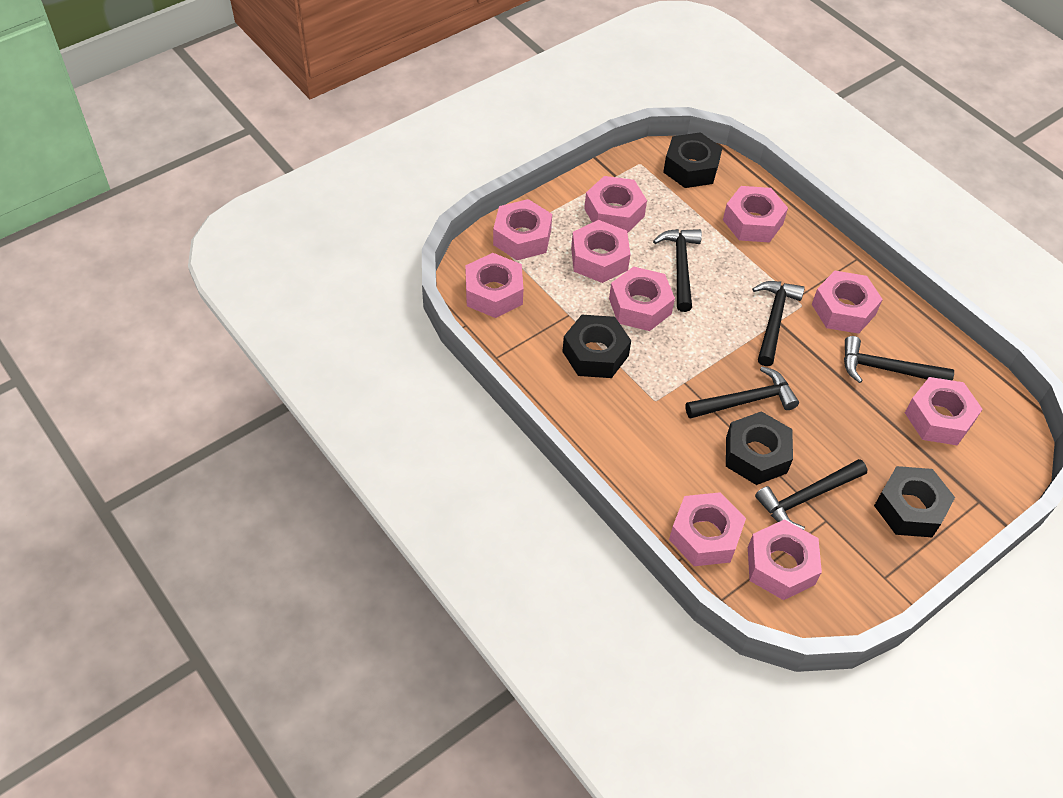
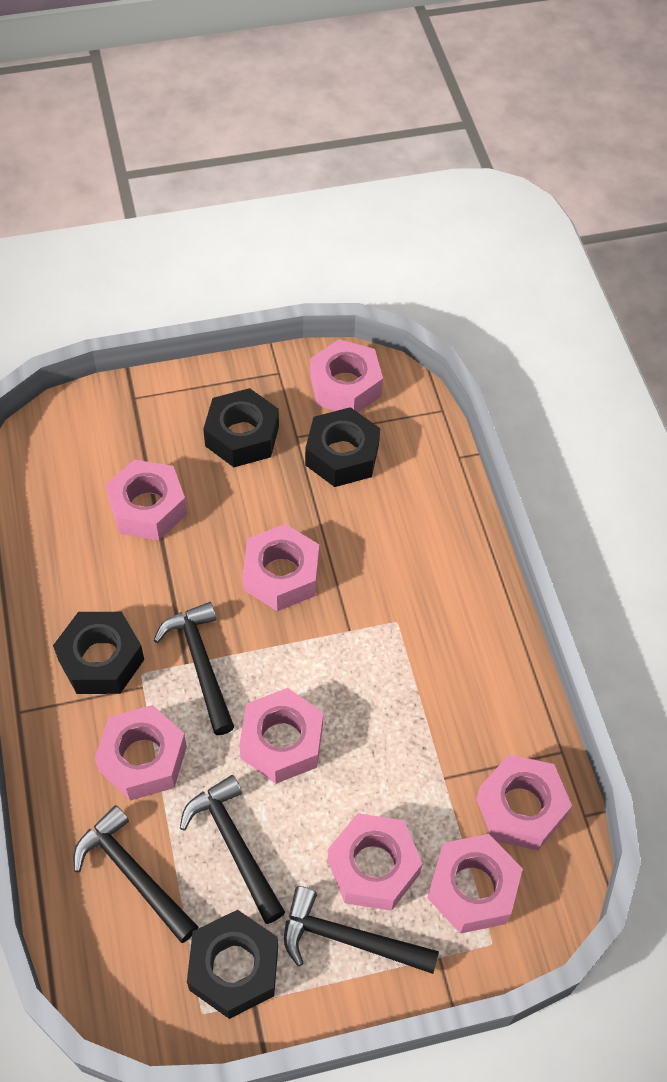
black hammer: [653,229,702,312] [685,366,799,419] [752,281,805,366] [755,459,868,530] [844,336,954,383] = 5 -> [74,805,198,943] [154,602,234,735] [180,775,285,924] [284,886,439,974] = 4
pink nut: [465,253,523,318] [493,199,552,260] [571,220,631,283] [584,176,647,233] [609,266,675,331] [669,492,746,566] [723,186,788,243] [748,519,822,600] [812,271,883,334] [905,377,983,445] = 10 -> [95,705,187,801] [106,460,187,540] [239,688,323,784] [243,524,319,611] [310,339,383,412] [328,813,423,911] [427,834,523,934] [476,755,572,850] = 8

